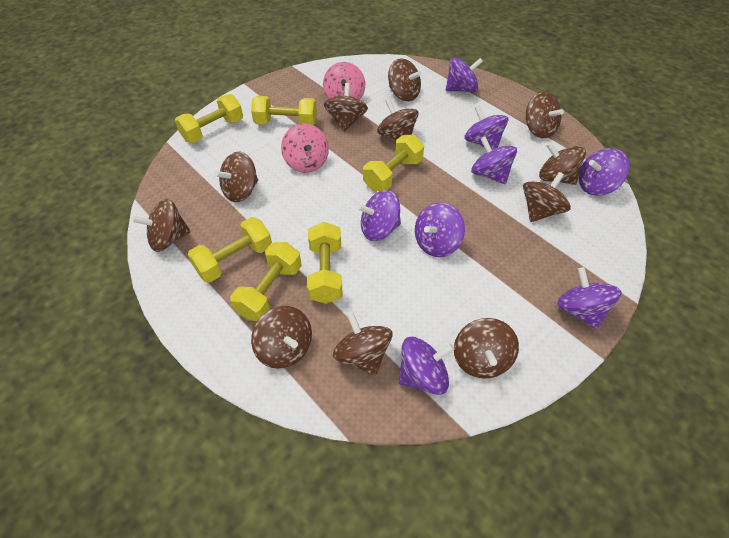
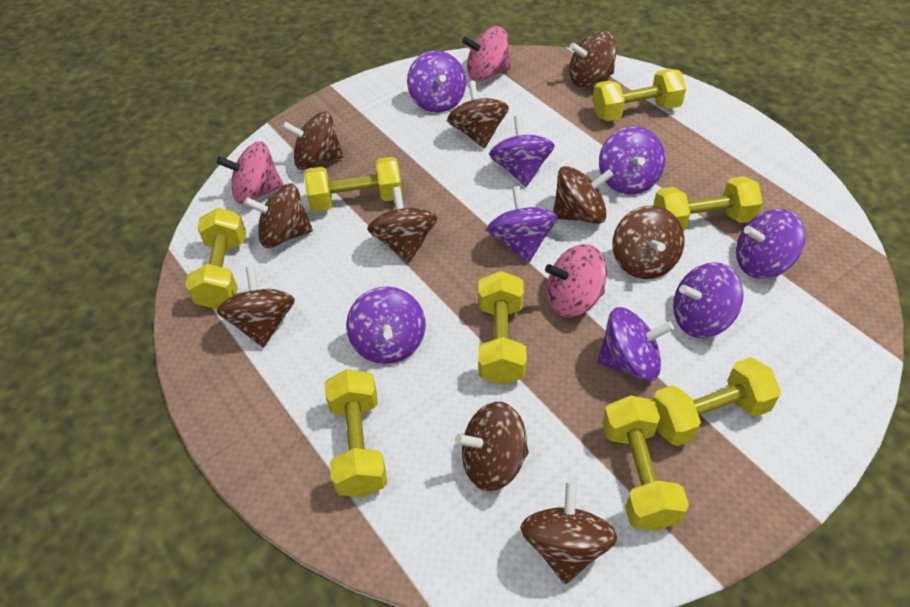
brown spinning top: [132,199,191,252] [214,152,258,202] [251,306,312,369] [324,83,368,132] [333,312,393,375] [377,99,419,140] [388,58,422,101] [454,318,519,379] [523,172,571,222] [526,92,564,138] [539,142,586,185] = 11 -> [217,266,295,347] [244,183,313,248] [282,111,344,170] [367,187,437,262] [447,81,509,148] [455,402,529,491] [520,481,617,584] [553,166,613,224] [569,31,617,87] [612,206,685,279] = 10
pink spinning top: [281,124,329,173] [323,62,365,100] = 2 -> [217,141,283,204] [462,26,511,81] [545,244,607,317] = 3
yellow dumbbell: [175,94,243,143] [188,217,272,283] [230,242,302,321] [251,96,317,125] [307,222,343,304] [363,135,424,191] = 6 -> [186,208,246,309] [304,157,403,212] [325,369,387,497] [478,271,527,385] [593,69,686,121] [603,395,689,531] [652,357,781,446] [653,176,763,231] = 8

